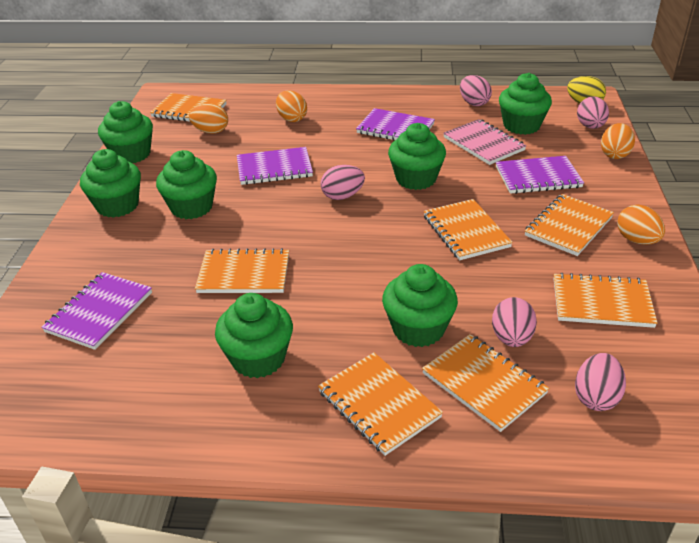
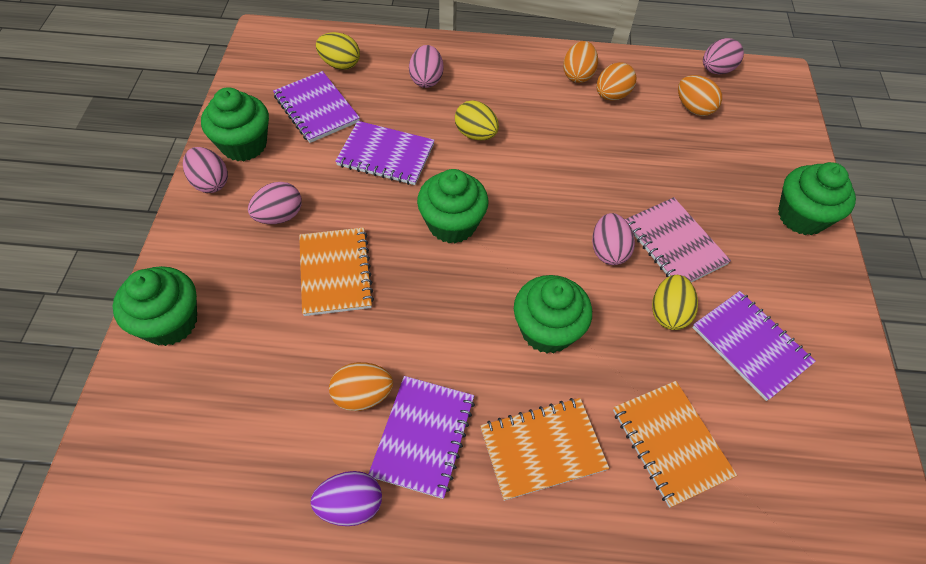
green cupcake: [80,149,141,218] [98,101,153,163] [156,150,217,219] [215,293,293,378] [382,264,458,347] [388,123,446,190] [499,73,552,135] = 7 -> [113,266,197,346] [201,87,269,161] [417,169,489,244] [514,275,592,353] [778,162,856,235] = 5
orange notebook: [150,93,227,122] [195,248,289,293] [318,353,443,456] [422,334,549,432] [424,199,513,260] [525,194,614,256] [554,273,657,328] = 7 -> [299,227,374,316] [480,398,609,501] [613,381,737,508] = 3
purple egg: none = 0 -> [310,471,382,526] = 1
yellow egg: [567,76,606,104] = 1 -> [316,32,360,70] [455,100,499,140] [652,275,698,330] = 3

